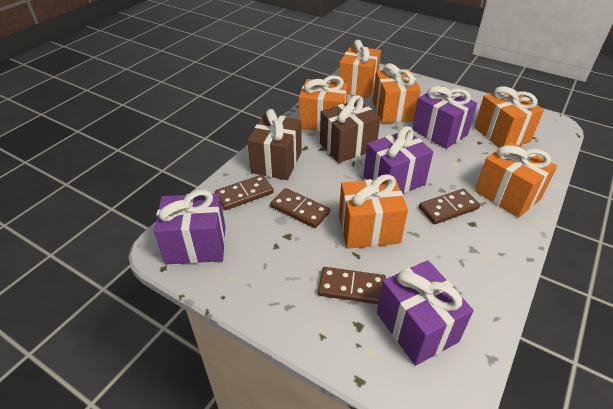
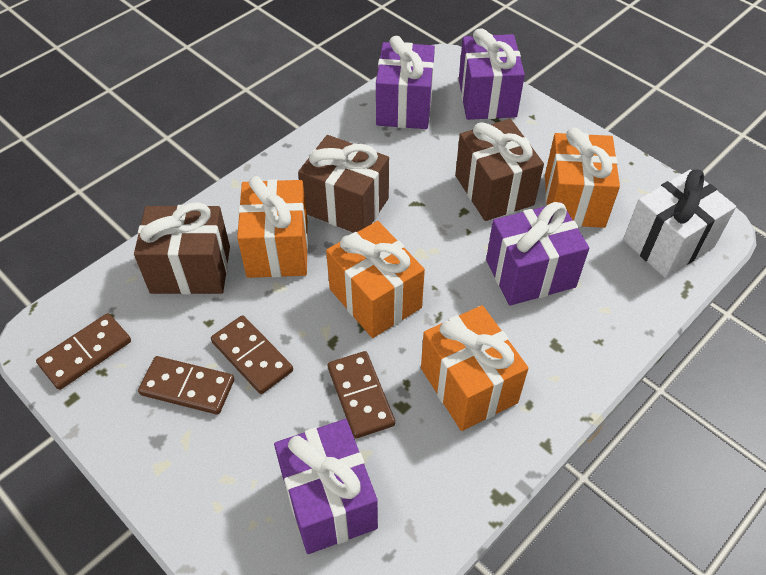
brown gift: [247,109,302,180] [320,95,380,163] = 2 -> [134,202,230,294] [298,135,389,233] [455,119,544,221] = 3
orange gift: [299,75,348,131] [339,40,381,98] [339,174,408,249] [373,63,421,123] [474,86,544,148] [475,141,557,218] = 6 -> [237,176,308,278] [326,221,425,338] [421,305,528,431] [545,128,620,228] = 4
white gift: none = 0 -> [623,169,736,278] = 1

